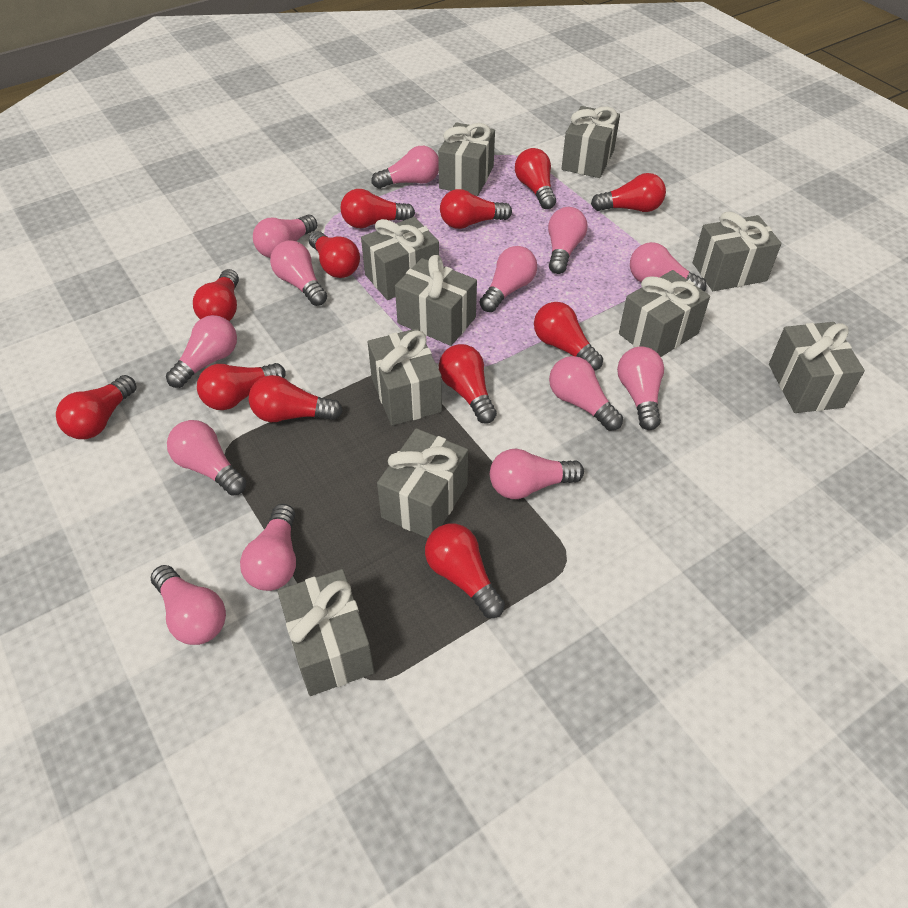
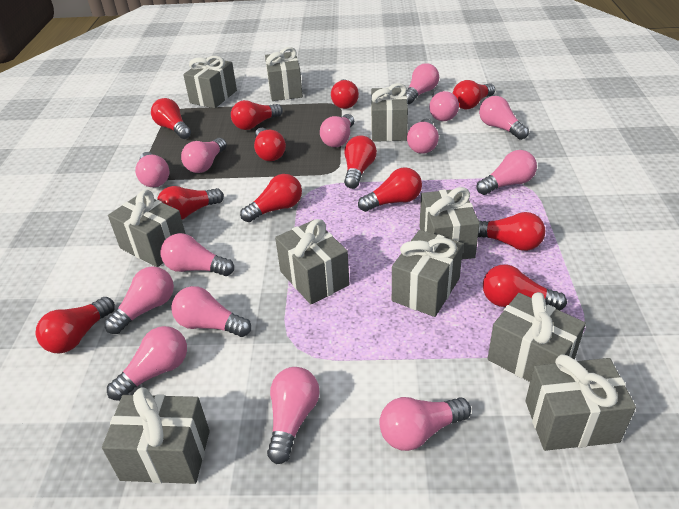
pink light bulb: [151,565,226,645] [166,315,237,388] [167,420,247,496] [240,504,296,591] [253,214,317,258] [270,240,327,306] [371,146,439,189] [480,246,537,312] [490,449,584,499] [548,207,588,274] [549,356,623,431] [617,346,664,430] [630,242,707,291] = 13 -> [104,266,174,334] [107,326,187,401] [135,152,170,187] [160,233,234,276] [171,286,251,337] [181,138,227,173] [267,367,319,464] [320,114,354,147] [379,397,471,451] [406,63,439,104] [407,119,439,154] [429,90,459,121] [476,150,537,195] [479,96,529,140] = 14

